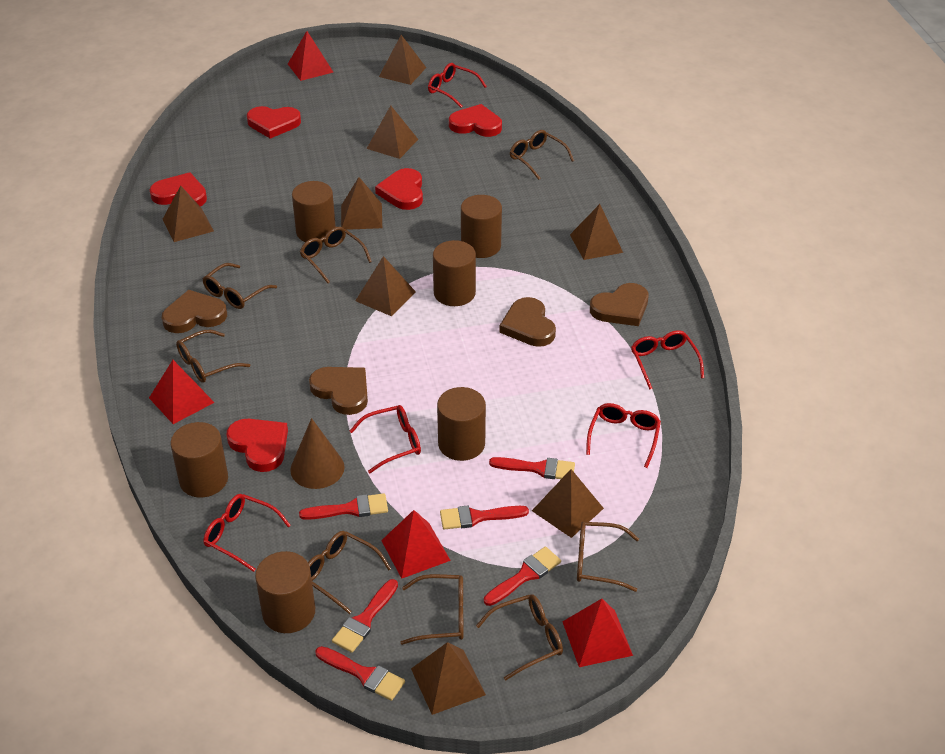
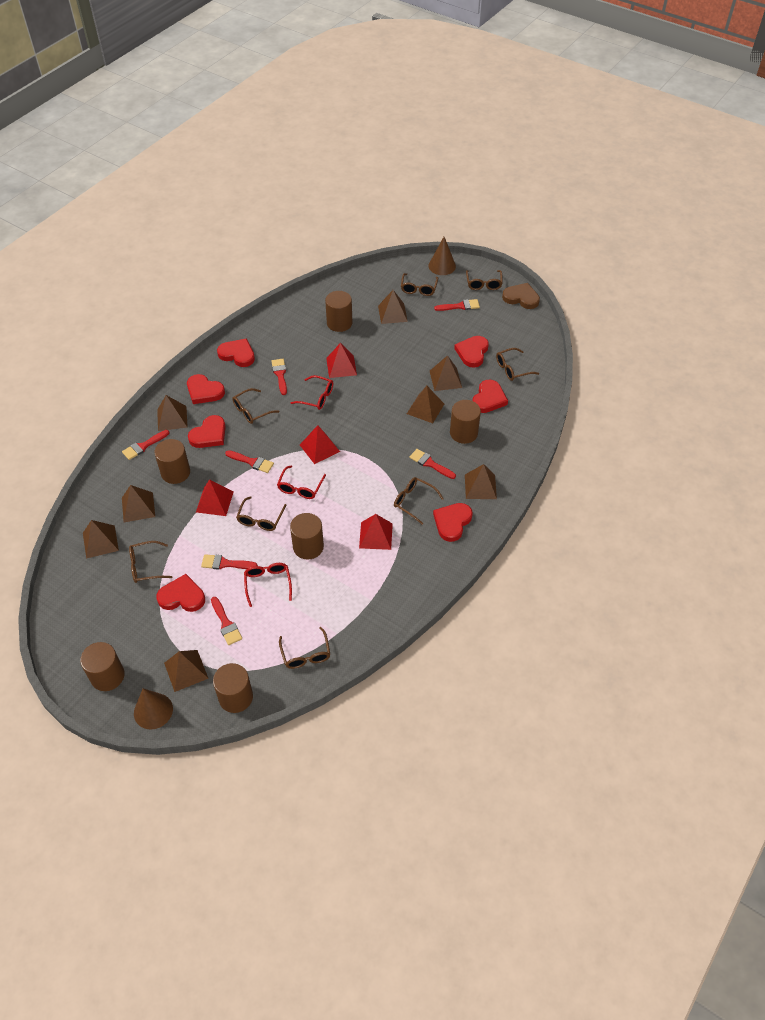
brown cone: [290,418,345,489] = 1 -> [134,688,173,730] [428,237,456,275] = 2
brown heart: [162,290,227,333] [309,367,368,415] [499,297,556,347] [590,283,648,326] = 4 -> [502,283,540,309] = 1
red brush: [299,493,388,520] [315,646,405,701] [332,579,398,653] [440,506,529,530] [484,547,561,606] [489,457,575,479] = 6 -> [122,430,170,460] [201,554,258,570] [211,597,242,645] [225,450,274,473] [271,359,287,395] [409,449,456,479] [434,299,480,311] = 7
red glasses: [204,494,291,572] [350,405,421,473] [428,63,487,108] [586,403,661,468] [631,330,704,390] = 5 -> [244,563,292,607] [277,466,326,499] [291,375,333,410] = 3
red heart: [149,172,207,206] [227,419,288,472] [247,106,301,138] [375,168,423,210] [449,104,502,137] = 5 -> [156,574,205,612] [187,374,225,404] [188,415,226,448] [217,338,255,367] [433,503,473,542] [454,336,489,368] [472,380,508,413] = 7

